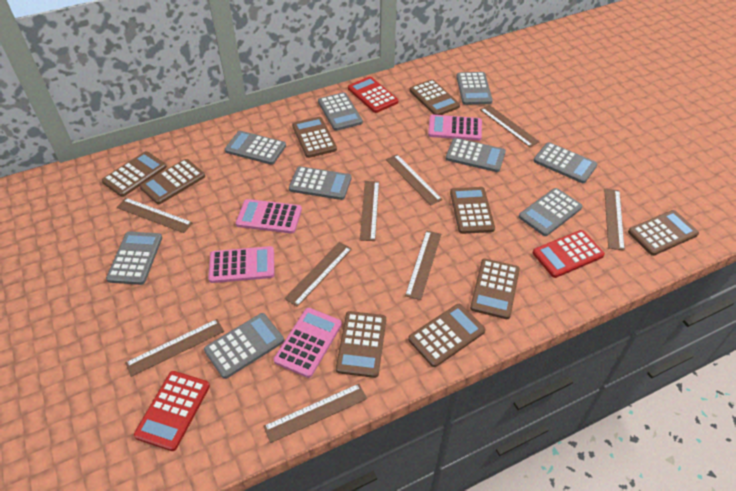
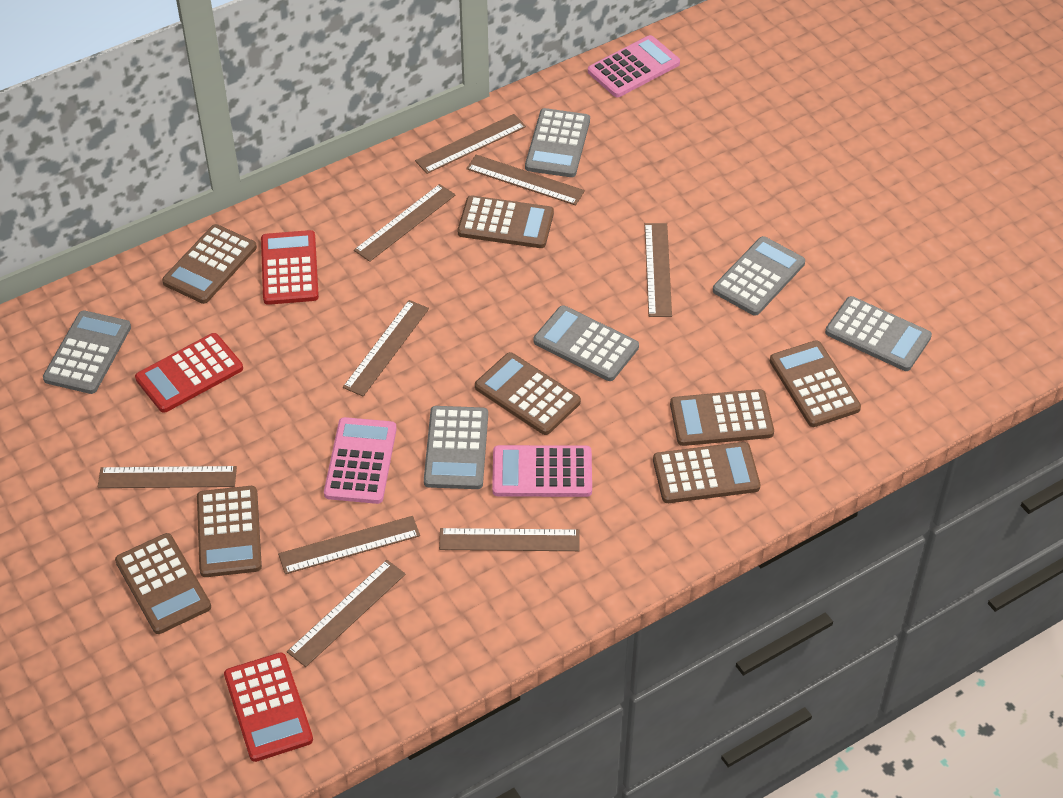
brown calculator: [102,151,167,197] [140,159,205,204] [292,117,337,158] [336,311,386,378] [408,304,486,367] [409,79,460,115] [450,187,495,234] [470,258,520,319] [628,210,699,256] = 9 -> [115,533,211,634] [162,224,257,304] [197,486,262,577] [458,196,554,248] [475,352,581,435] [653,442,760,503] [670,389,774,446] [770,340,861,427] = 8
grey calculator: [106,231,162,285] [204,313,284,379] [225,131,286,165] [289,166,351,200] [318,92,363,131] [446,138,506,172] [456,72,493,105] [519,188,582,236] [534,142,597,183] = 9 -> [43,311,131,394] [424,406,488,489] [525,108,590,177] [534,305,639,381] [713,236,805,316] [825,296,932,371] = 6
pink calculator: [208,246,274,283] [236,199,302,234] [274,308,342,378] [428,115,482,141] = 4 -> [324,417,397,504] [492,445,592,497] [588,35,680,97] = 3

